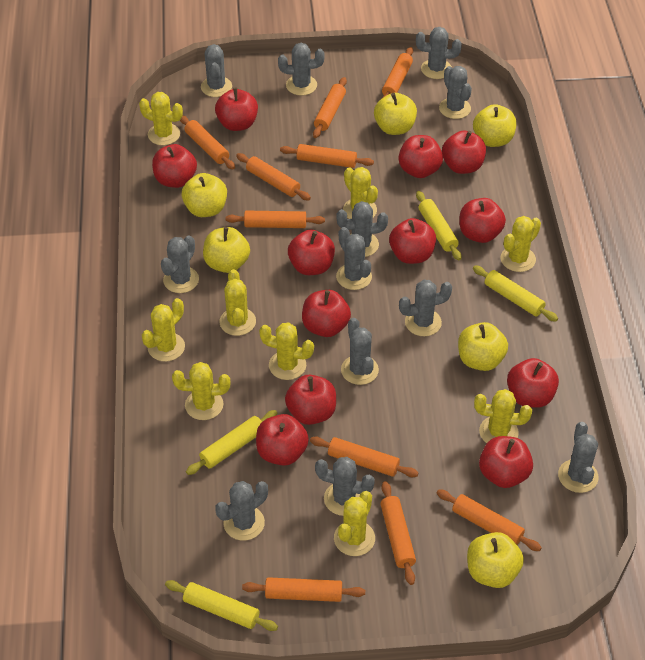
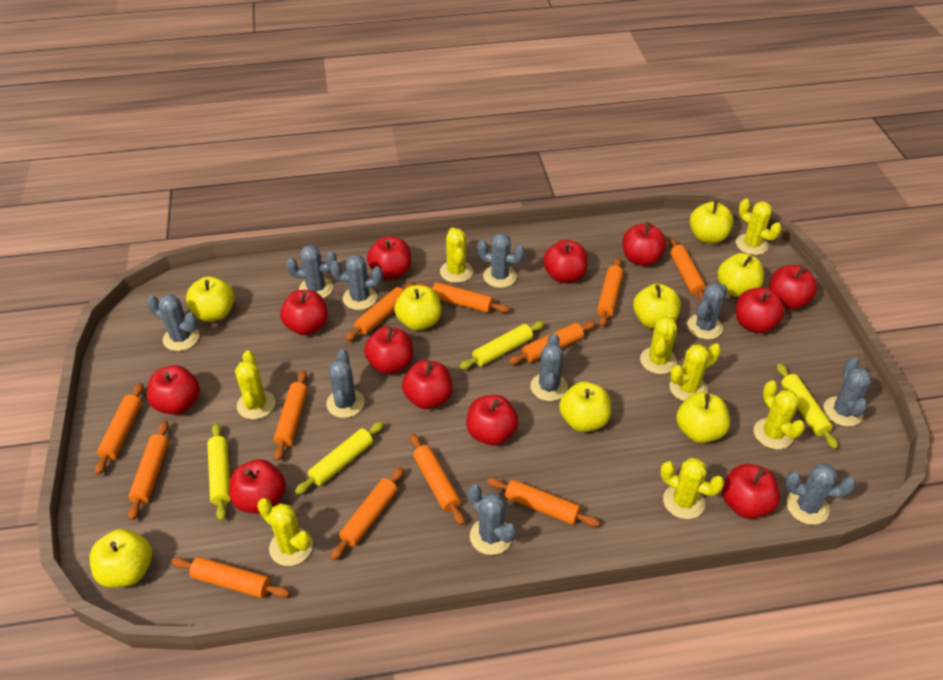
grey cactus: [161,236,199,293] [201,44,232,97] [215,481,268,541] [278,43,324,96] [315,457,375,516] [336,201,388,257] [336,227,372,290] [341,318,379,385] [399,280,452,336] [416,27,462,79] [439,66,472,119] [558,422,599,493] = 12 -> [146,294,199,351] [286,245,337,298] [326,349,364,418] [330,254,383,310] [468,485,516,555] [477,233,525,288] [530,333,568,401] [687,283,727,339] [785,463,856,525] [823,357,872,427] = 10
orange rolling pin: [180,115,235,169] [226,211,325,228] [236,153,311,200] [242,577,365,602] [280,144,374,168] [310,437,418,477] [313,77,347,138] [380,481,416,585] [382,47,413,98] [437,490,542,551] = 10 -> [95,383,144,475] [128,421,169,521] [171,557,290,598] [274,370,308,461] [330,467,404,560] [345,282,415,341] [410,434,465,525] [416,282,510,313] [487,477,600,527] [508,321,596,365] [597,258,623,327] [669,237,706,302] = 12
yellow apple: [182,173,227,217] [203,227,250,273] [374,93,417,135] [458,322,508,371] [467,532,524,588] [473,104,516,147] = 6 -> [90,529,152,588] [186,277,234,322] [394,285,441,331] [559,382,611,432] [633,283,681,329] [676,392,730,443] [689,200,734,243] [717,253,764,297] = 8
yellow cactus: [139,92,183,145] [142,298,185,362] [172,362,230,420] [219,269,256,336] [259,322,314,380] [334,491,375,556] [343,167,378,219] [474,389,532,443] [501,216,541,272] = 9 -> [235,351,275,419] [257,498,313,566] [440,228,473,283] [640,314,677,374] [660,458,725,519] [670,343,721,401] [736,199,782,255] [754,380,805,449] = 8

